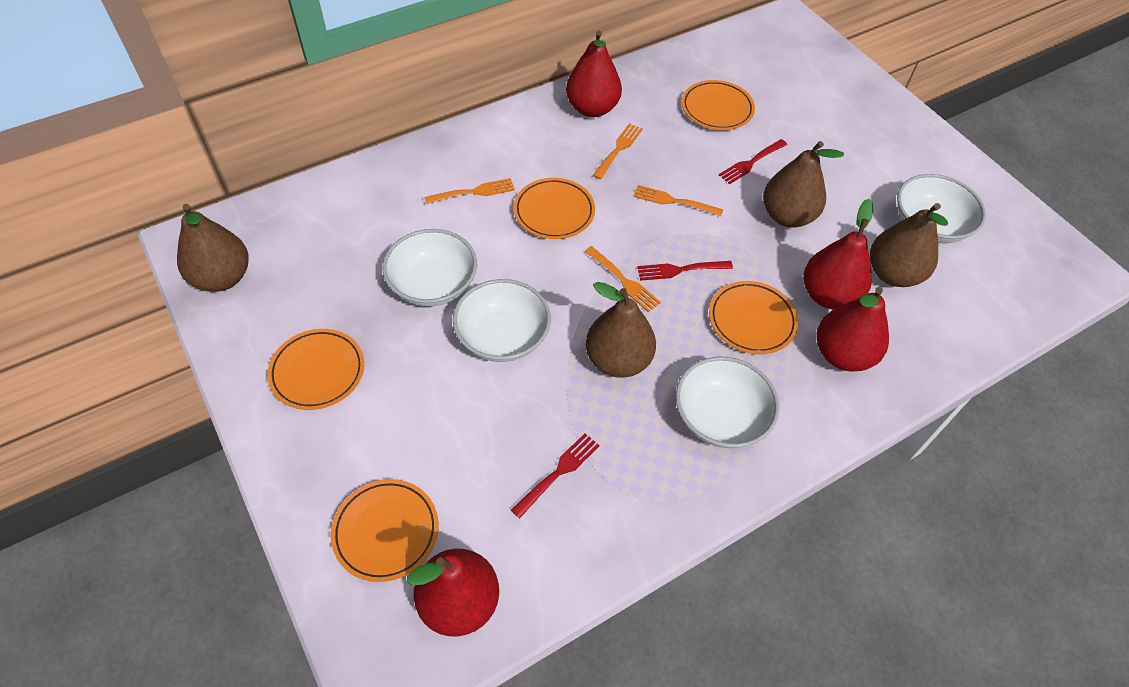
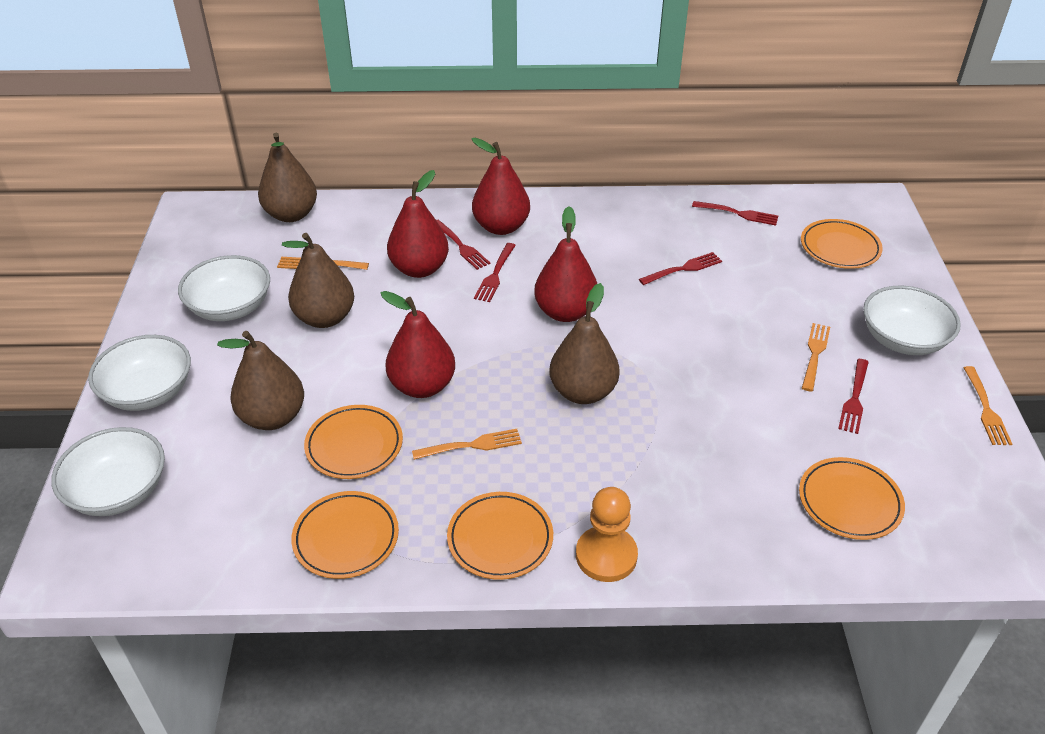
orange pawn: none = 0 -> [576,487,638,582] = 1
red fork: [511,433,600,518] [637,261,733,281] [719,139,787,184] = 3 -> [436,220,490,270] [474,243,516,302] [639,252,722,285] [692,201,778,226] [838,359,869,434] = 5

